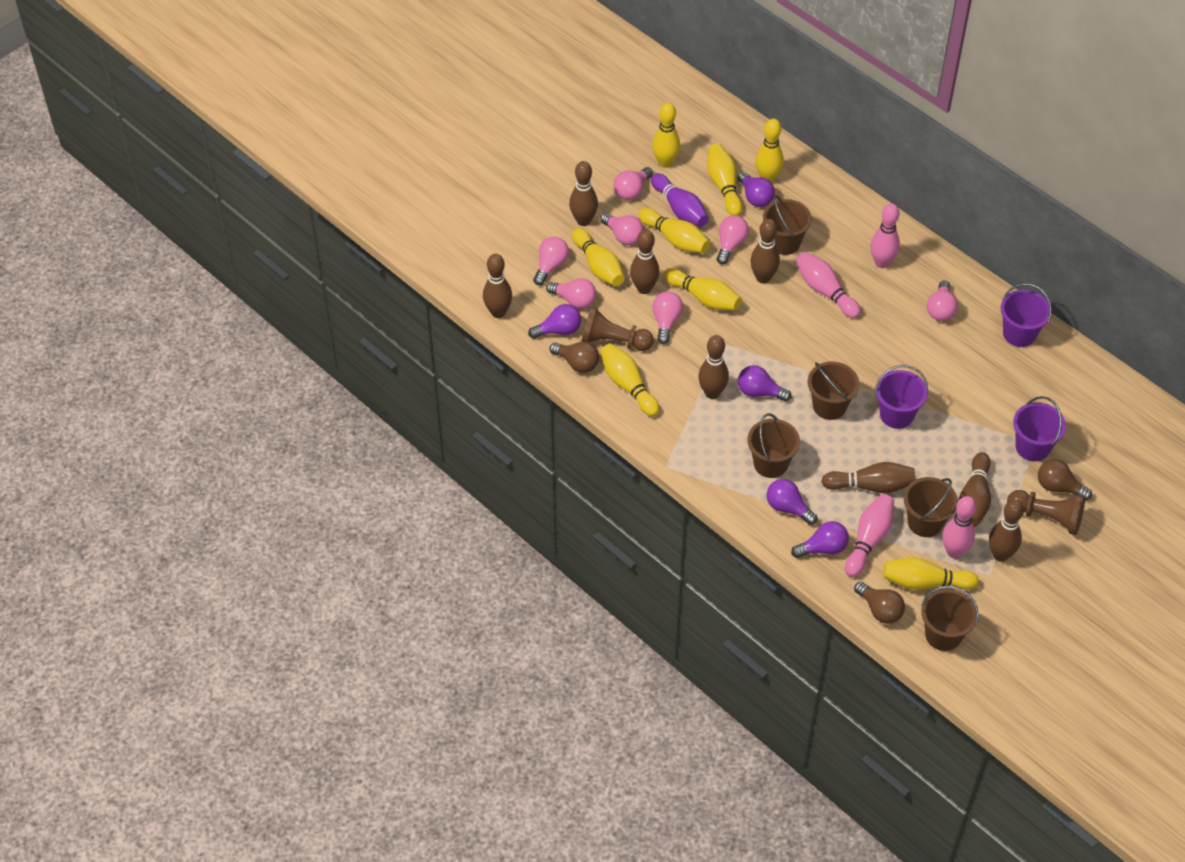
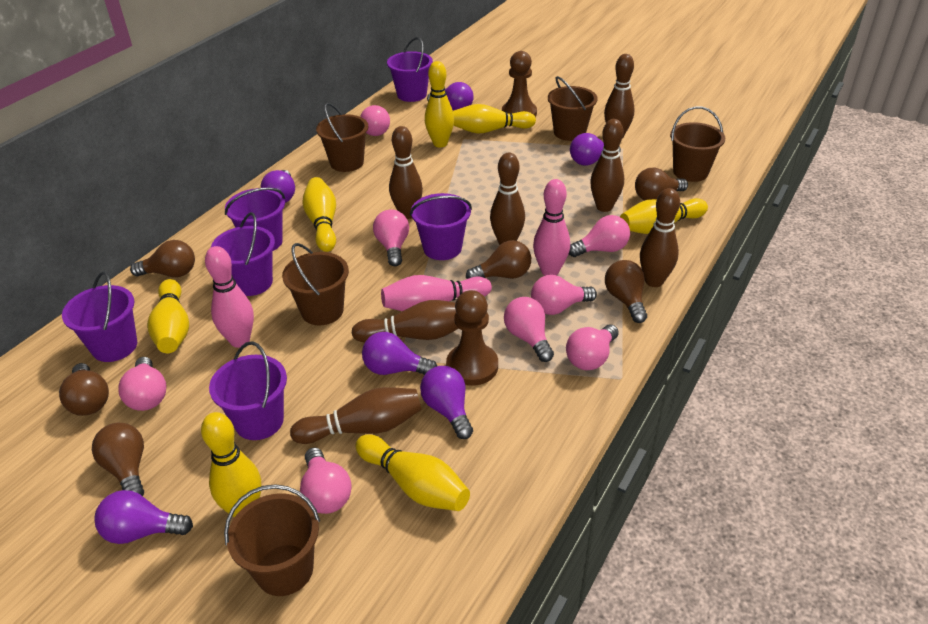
brown bowling pin: [483,254,512,318] [569,161,598,226] [630,229,660,294] [698,335,729,399] [750,219,780,283] [821,462,915,493] [959,452,991,527] [989,499,1024,562] = 8 -> [290,387,422,444] [352,300,459,343] [389,126,423,219] [490,153,525,245] [590,119,624,212] [604,54,634,139] [640,188,680,287] = 7
brown light bulb: [550,342,599,373] [854,582,905,624] [1038,459,1092,500] = 3 -> [59,363,109,416] [92,423,144,496] [130,240,195,277] [466,240,531,279] [605,260,647,323] [635,168,688,200] = 6
pink bowling pin: [796,252,861,318] [845,494,894,577] [870,203,900,268] [942,496,976,558] = 4 -> [205,246,254,348] [381,275,492,311] [533,179,570,276] = 3
pink light bulb: [533,236,569,285] [546,278,596,309] [600,213,644,245] [613,167,653,200] [652,292,683,344] [717,215,749,264] [927,280,958,321] = 7 -> [118,357,167,411] [300,447,352,514] [360,105,390,136] [373,210,409,266] [504,297,554,362] [531,275,597,315] [566,324,619,370] [569,215,630,257] = 8
purple bowling pin: [651,173,709,227] = 1 -> none = 0
purple bucket: [875,365,928,429] [1001,283,1052,347] [1013,396,1066,461] = 3 -> [62,271,137,362] [209,341,287,440] [211,212,275,296] [225,188,285,251] [387,37,433,102] [410,193,472,260] = 6
purple light bulb: [528,304,581,339] [737,172,775,207] [738,365,791,401] [767,479,817,525] [791,521,849,558] = 5 -> [94,490,193,544] [261,170,295,203] [362,332,437,375] [420,366,473,439] [427,82,474,111] [570,133,621,166] = 6
yellow bowling pin: [572,228,624,286] [600,343,660,416] [638,208,710,253] [652,103,680,168] [663,268,741,310] [707,144,742,216] [755,119,784,183] [883,557,979,590] = 8 -> [147,279,189,353] [201,412,261,517] [302,177,336,252] [356,434,470,511] [425,61,454,147] [453,104,536,134] [620,198,708,234] = 7

